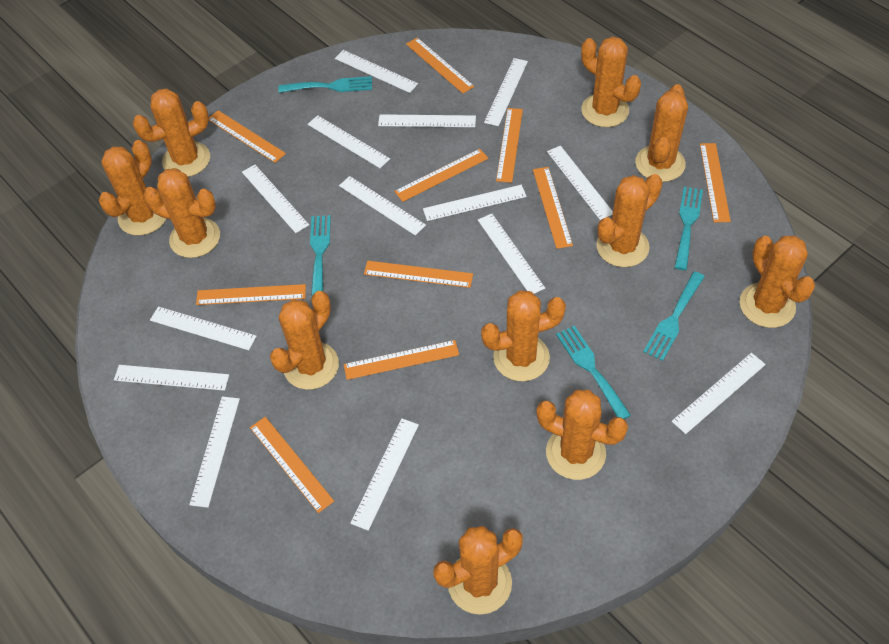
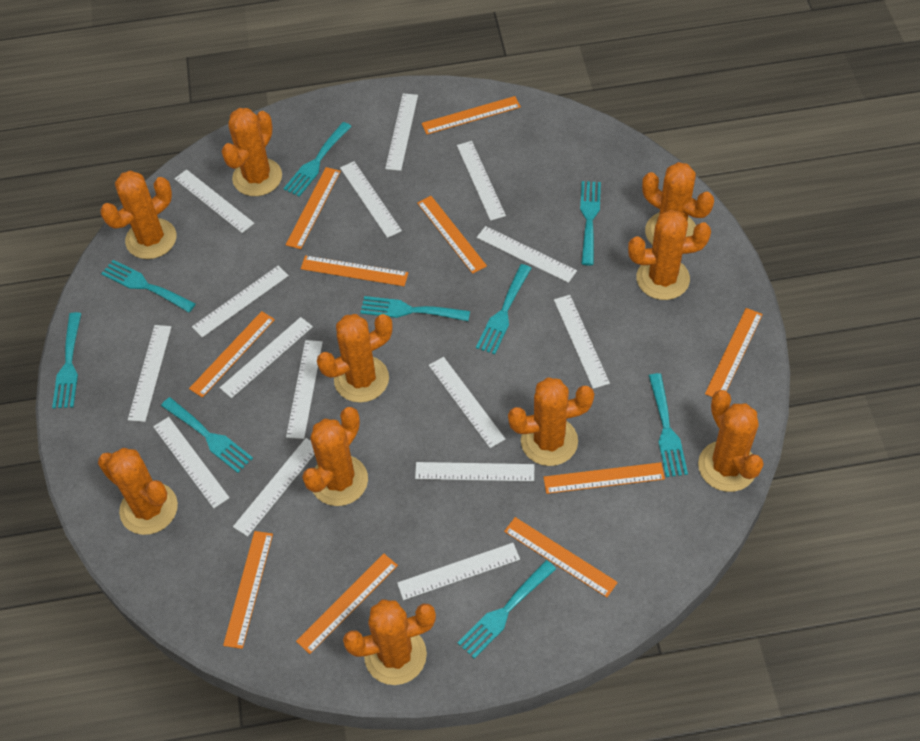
orange cactus: [99,140,167,236] [132,88,210,177] [143,168,220,258] [270,291,339,390] [433,526,523,615] [481,290,566,381] [536,390,628,480] [581,37,641,127] [596,174,663,267] [635,84,688,182] [740,236,815,328] = 11 -> [98,448,178,535] [100,170,176,259] [221,108,282,196] [302,407,368,506] [317,314,392,403] [343,599,436,685] [508,377,594,466] [628,210,711,300] [642,162,714,245] [698,390,764,492] = 10
turquoise fork: [279,76,372,93] [310,215,331,298] [556,326,631,419] [643,271,705,361] [674,187,703,270] = 5 -> [52,312,81,408] [101,260,196,312] [161,397,253,473] [283,122,352,197] [360,296,470,321] [457,560,556,659] [476,264,531,354] [580,181,601,266] [649,373,688,477] = 9
white ruler: [114,365,229,391] [150,306,257,350] [189,397,240,508] [242,165,309,233] [307,115,390,168] [335,50,418,93] [339,176,426,235] [350,419,419,531] [378,114,476,127] [423,185,527,221] [478,214,545,294] [484,58,528,126] [547,146,613,220] [671,353,766,434] = 14 -> [128,325,171,422] [153,417,230,508] [174,169,254,233] [192,265,289,337] [220,317,313,398] [233,438,315,537] [286,340,323,439] [340,161,402,238] [385,93,418,171] [397,543,520,600] [415,462,534,481] [429,357,505,448] [457,141,506,221] [477,226,577,283] [554,295,610,389] = 15

